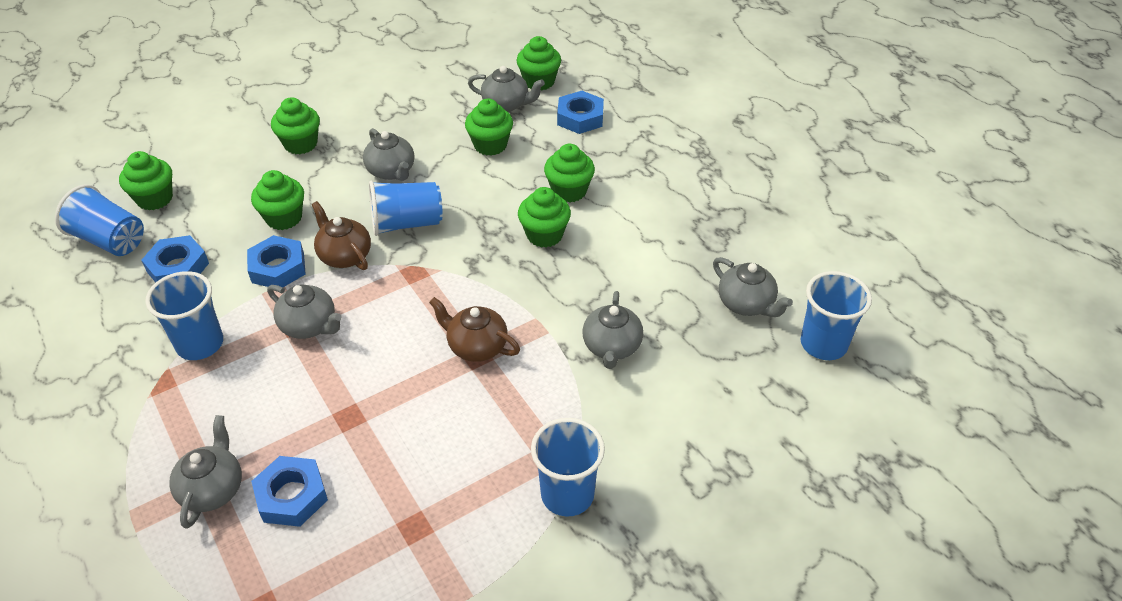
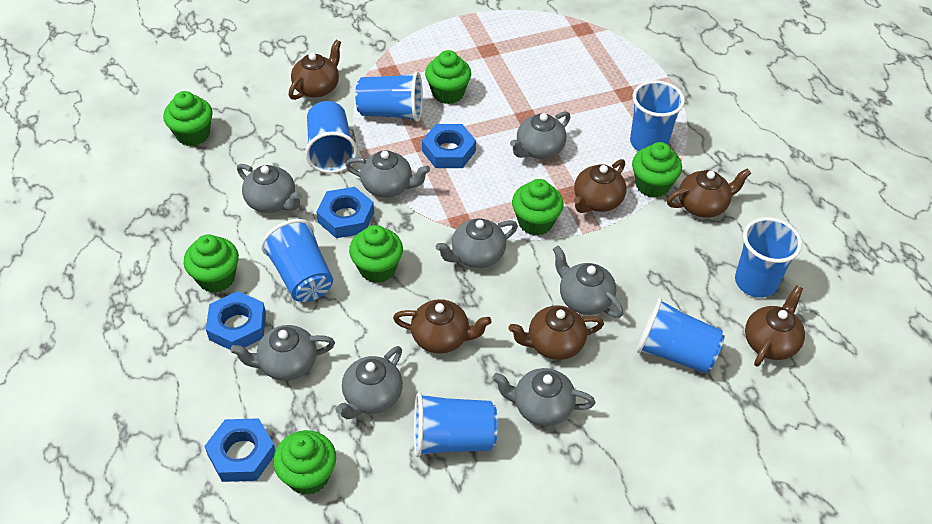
blue cup: [55,185,144,256] [145,271,223,360] [369,181,443,236] [531,418,605,517] [801,271,872,360] = 5 -> [261,219,333,302] [305,101,358,173] [355,71,423,122] [414,392,498,457] [630,80,685,151] [637,298,725,373] [735,217,802,298] = 7
brown teapot: [312,201,371,270] [429,297,520,362] = 2 -> [288,39,341,100] [393,299,492,354] [508,305,604,360] [574,159,626,213] [667,168,751,218] [745,285,805,366] = 6
grey teapot: [169,415,242,529] [267,284,342,339] [363,128,414,181] [468,66,545,112] [583,291,643,369] [713,257,793,317] = 6 -> [230,325,335,381] [237,164,302,213] [335,346,403,419] [346,150,430,198] [436,219,518,268] [493,368,595,426] [510,111,571,159] [553,246,623,318] = 8

